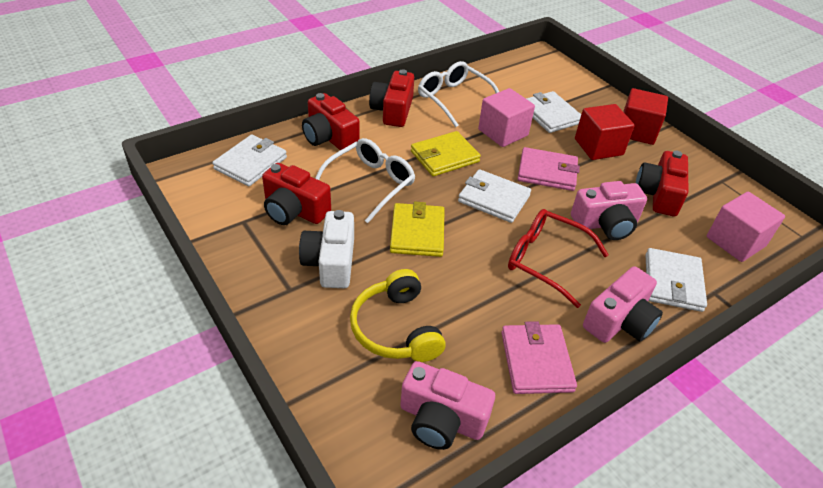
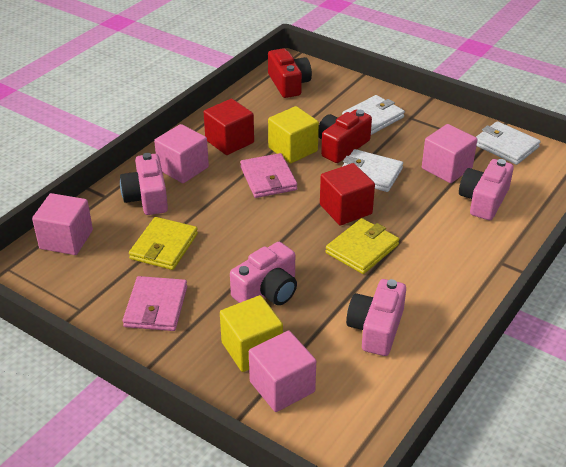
pink camera: [400,361,495,450] [571,181,647,240] [583,266,663,343] = 3 -> [120,153,168,215] [230,242,297,305] [346,279,406,356] [459,159,514,220] = 4
pink cube: [478,88,535,147] [707,192,785,262] = 2 -> [32,193,93,255] [154,124,209,183] [249,331,316,412] [422,124,477,183] = 4
red camera: [262,163,331,225] [302,93,360,150] [369,69,414,127] [636,151,688,216] = 4 -> [268,48,312,98] [318,110,372,163] = 2
red glasses: [508,209,609,308] = 1 -> none = 0
white camera: [299,210,354,288] = 1 -> none = 0
white glasses: [315,138,415,223] [418,61,499,127] = 2 -> none = 0
white wallet: [212,135,287,186] [458,169,531,223] [526,91,581,133] [646,248,707,312] = 4 -> [342,95,405,135] [342,149,403,192] [476,121,540,165] = 3
yellow cube: none = 0 -> [220,295,283,372] [268,106,319,164] = 2
yellow headphones: [350,269,446,362] = 1 -> none = 0

